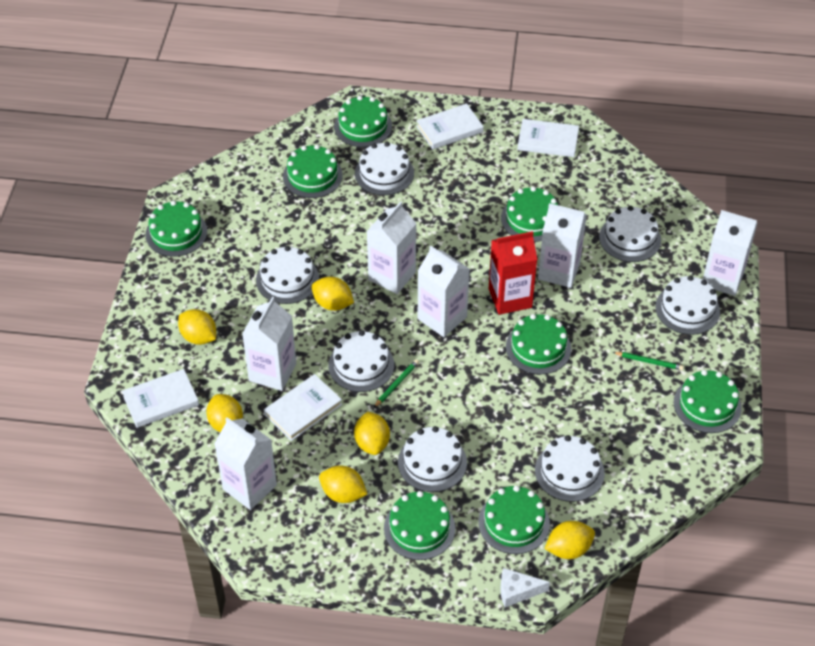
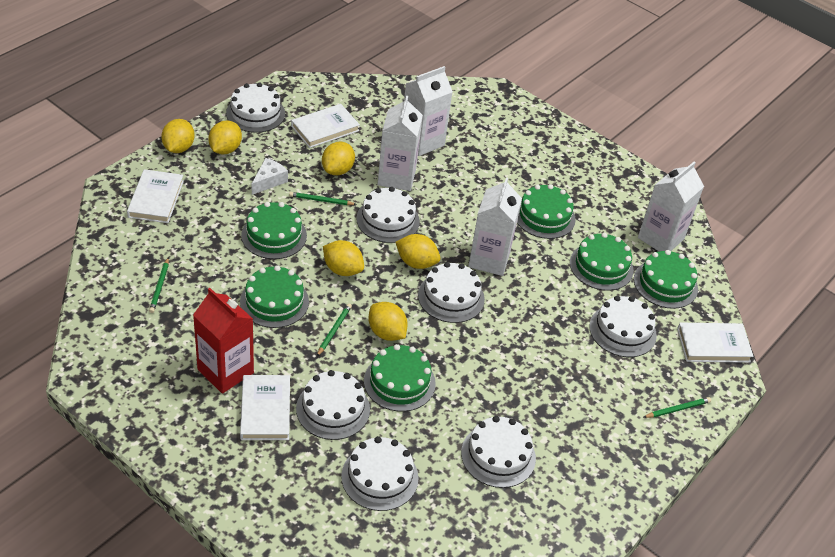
green cake: [146,201,207,257] [283,145,343,198] [334,96,392,147] [384,491,455,560] [478,485,550,554] [501,186,558,242] [506,314,571,374] [674,370,742,433] = 8 -> [240,265,309,328] [241,202,307,259] [364,344,436,412] [517,184,576,239] [570,233,634,291] [634,250,698,309] = 6
green pencil: [374,360,419,408] [613,352,684,370] = 2 -> [149,257,169,313] [289,192,357,205] [317,304,352,356] [643,397,711,418] = 4
white carton: [215,417,277,510] [242,297,296,391] [366,201,417,294] [418,246,469,337] [538,203,587,288] [703,210,757,296] = 6 -> [378,96,423,191] [404,66,453,156] [468,177,522,276] [638,162,704,251] = 4

